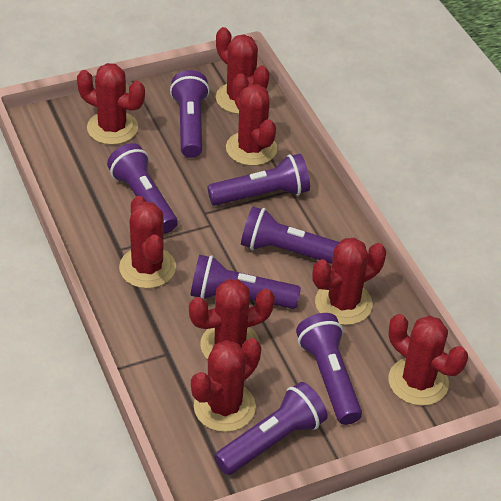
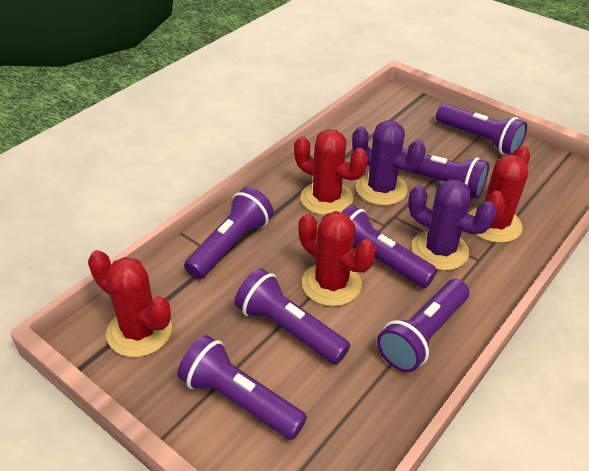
purple cactus: none = 0 -> [352,120,426,206] [408,179,496,271] = 2
red cactus: [77,63,145,145] [119,196,176,289] [189,279,275,359] [191,338,261,432] [216,27,270,114] [226,73,277,166] [313,238,386,325] [388,314,468,406] = 8 -> [88,250,172,357] [294,129,368,215] [298,211,376,306] [469,146,530,243] = 4

